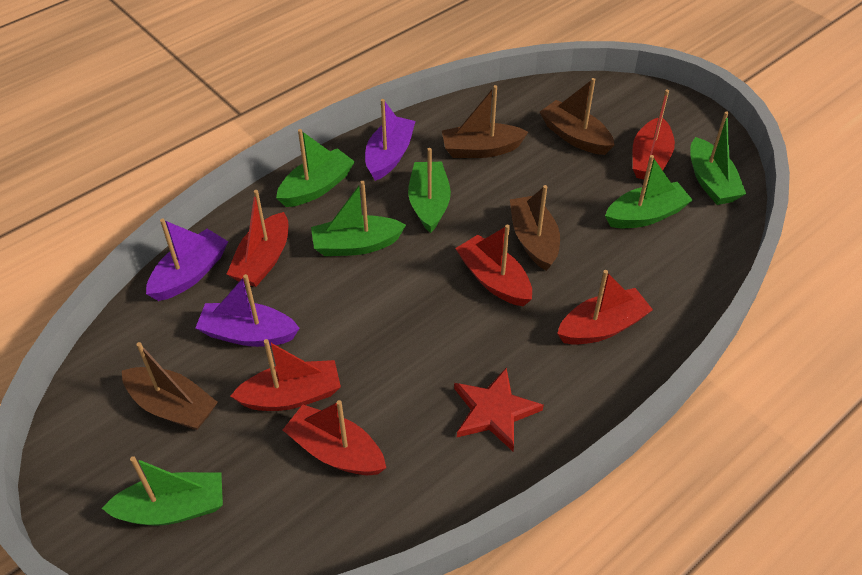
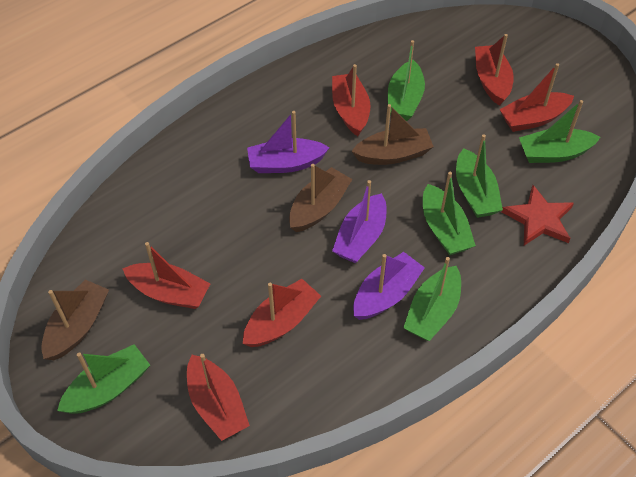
brown boat: [122,342,218,430] [442,85,528,158] [510,185,560,271] [540,78,615,155] = 4 -> [41,280,109,360] [289,164,352,232] [352,104,434,165] = 3

